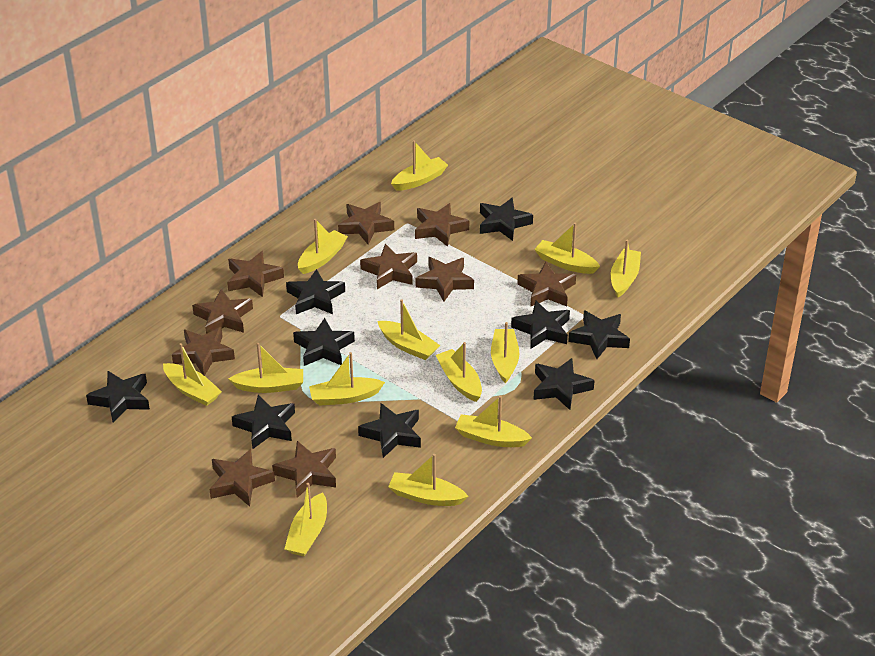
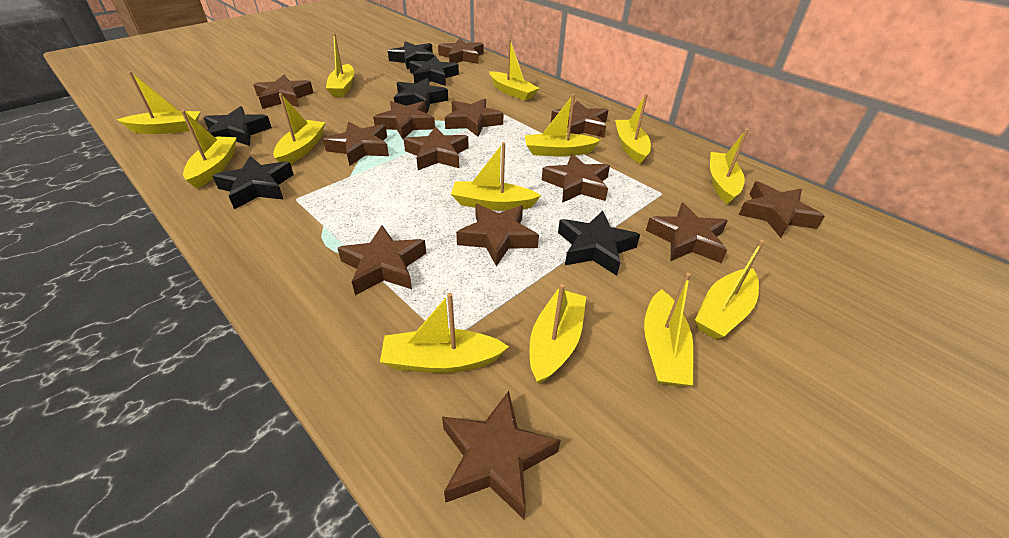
black star: [86,371,150,423] [232,395,295,449] [286,269,345,314] [293,318,355,366] [358,403,421,458] [480,198,533,241] [511,301,570,349] [533,358,595,410] [568,310,630,359] = 9 -> [203,106,272,146] [213,156,294,209] [388,41,434,69] [394,78,448,113] [409,56,459,86] [558,211,640,276] = 6
brown star: [172,327,235,376] [192,289,253,334] [209,449,275,507] [227,251,284,297] [272,441,336,498] [338,202,394,244] [360,244,417,289] [415,203,469,247] [416,257,474,301] [517,262,576,307] = 10 -> [253,75,313,109] [323,122,389,166] [338,225,426,295] [373,101,435,139] [404,126,469,170] [438,38,484,64] [442,391,561,519] [445,99,504,137] [456,204,539,266] [542,153,610,203] [551,101,608,138] [646,202,728,263] [739,182,825,238] = 13

